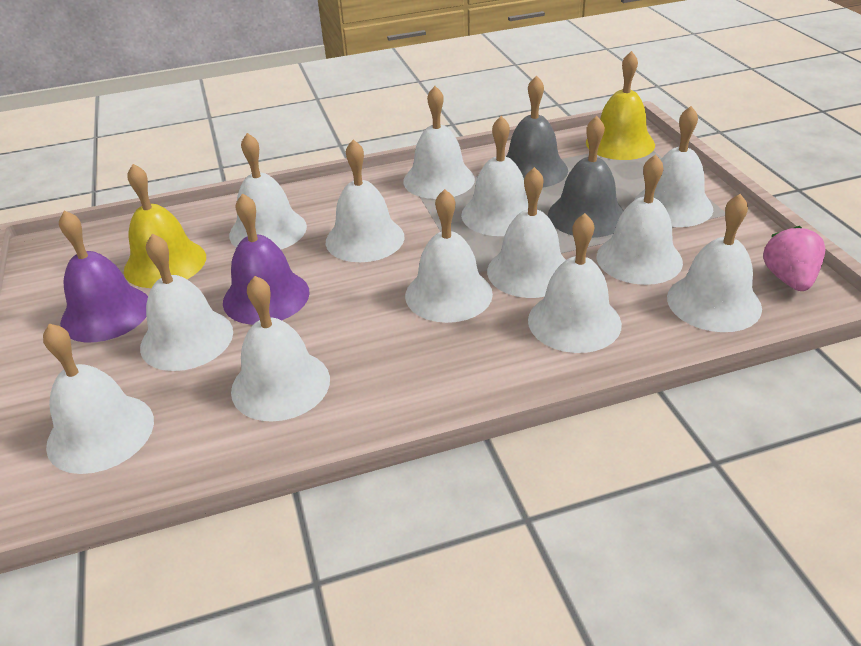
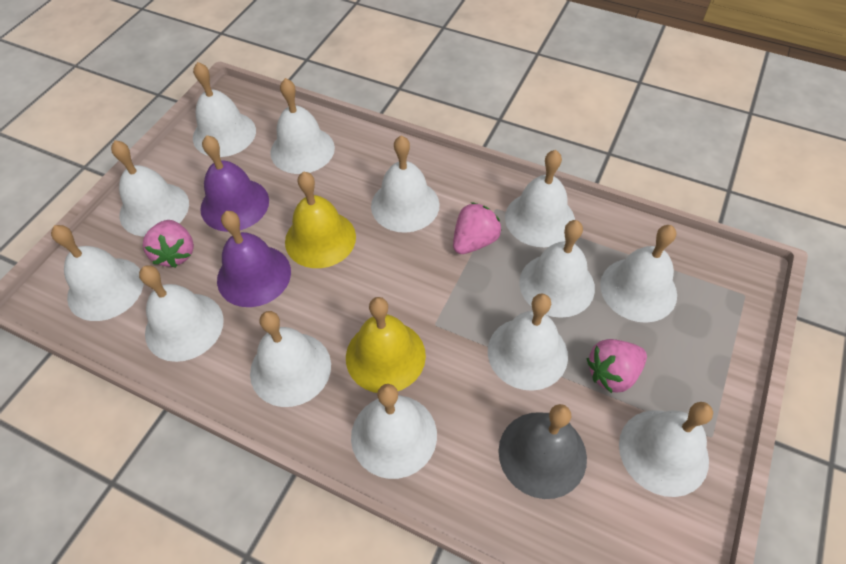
grey bell: [506,75,568,187] [548,116,624,238] = 2 -> [498,404,587,499] = 1
pink strawberry: [763,226,825,291] = 1 -> [143,220,194,268] [453,202,501,254] [587,339,647,393] = 3

